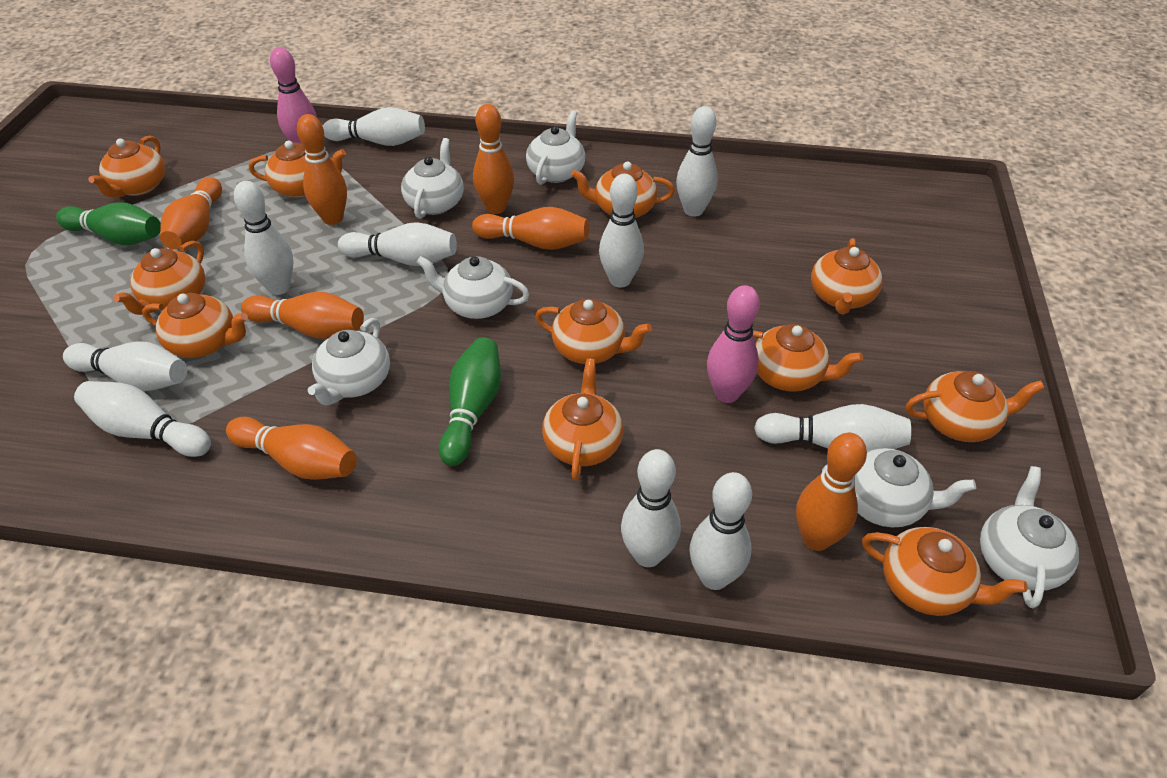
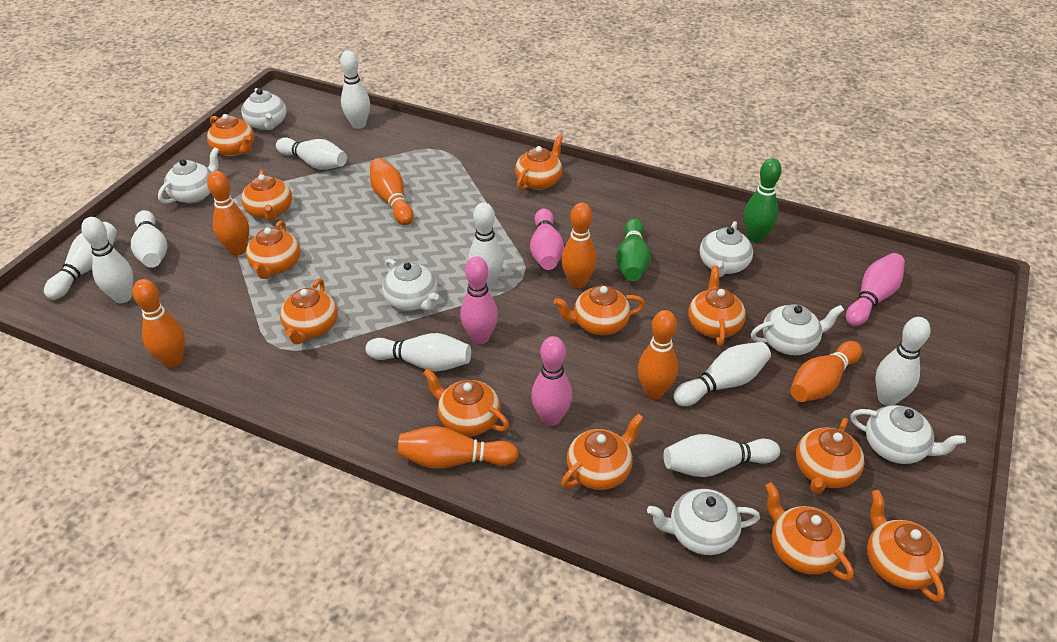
orange teapot: [88,136,165,198] [113,241,205,315] [142,293,248,358] [249,140,346,198] [535,299,652,364] [542,358,623,480] [571,161,675,218] [753,324,863,392] [811,238,883,315] [862,527,1027,616] [906,371,1045,442] = 11 -> [207,114,254,156] [241,170,292,221] [246,220,300,279] [280,279,338,344] [423,368,509,436] [515,135,563,190] [554,285,645,335] [561,413,644,490] [688,266,746,346] [765,482,854,581] [796,418,865,494] [867,490,945,602] = 12
pink bowling pin: [270,47,317,144] [707,285,760,403] = 2 -> [460,256,498,344] [530,208,564,270] [531,336,572,426] [846,253,905,326] = 4
white teapot: [308,318,390,406] [401,138,464,219] [417,256,529,319] [526,110,585,185] [822,448,976,527] [980,466,1079,608] = 6 -> [158,147,219,204] [241,88,287,130] [382,259,439,311] [647,489,760,555] [700,221,753,277] [751,304,844,355] [850,405,966,464] = 7

